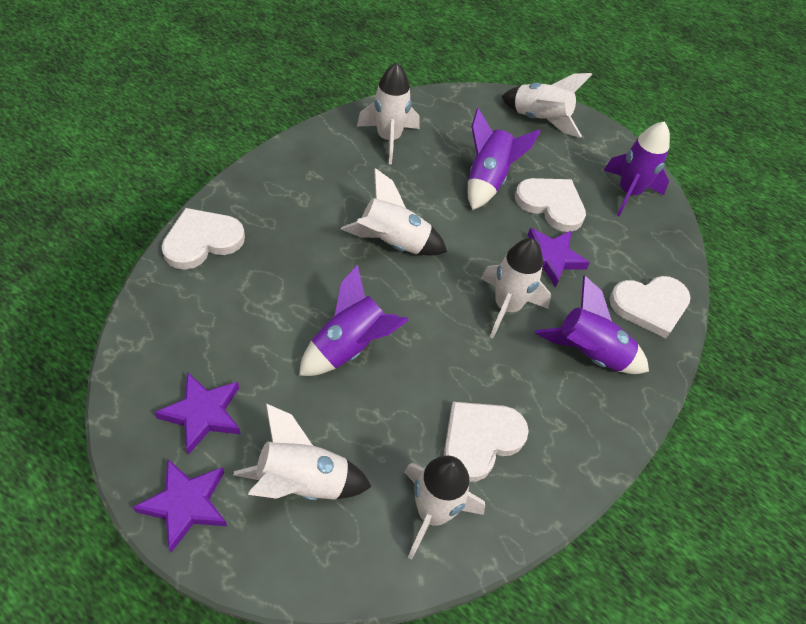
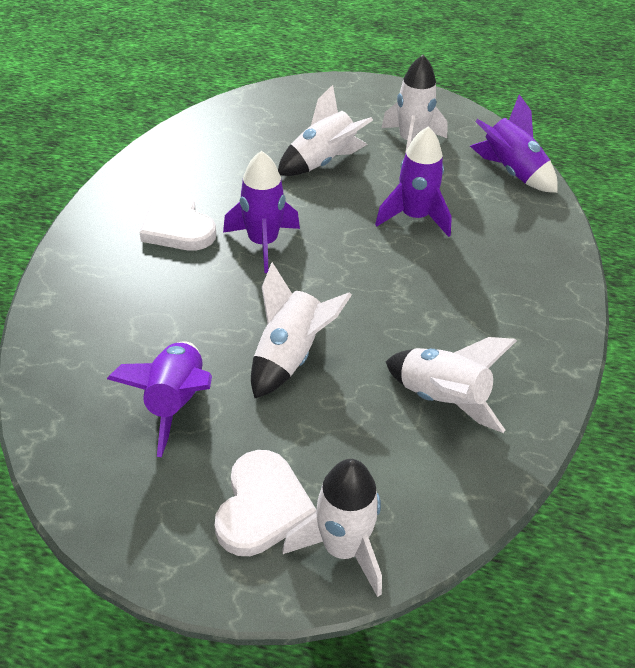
purple star: [133,459,227,553] [154,372,241,455] [528,228,590,288] = 3 -> none = 0
white heart: [161,208,245,270] [443,402,529,482] [515,178,586,232] [609,276,691,338] = 4 -> [140,191,216,251] [215,450,316,556] = 2
white rocket: [233,403,372,500] [341,168,447,256] [357,63,419,164] [404,456,485,560] [481,238,551,338] [501,73,592,138] = 6 -> [251,262,352,398] [278,85,373,176] [282,459,382,597] [381,55,448,154] [386,337,517,433] = 5

